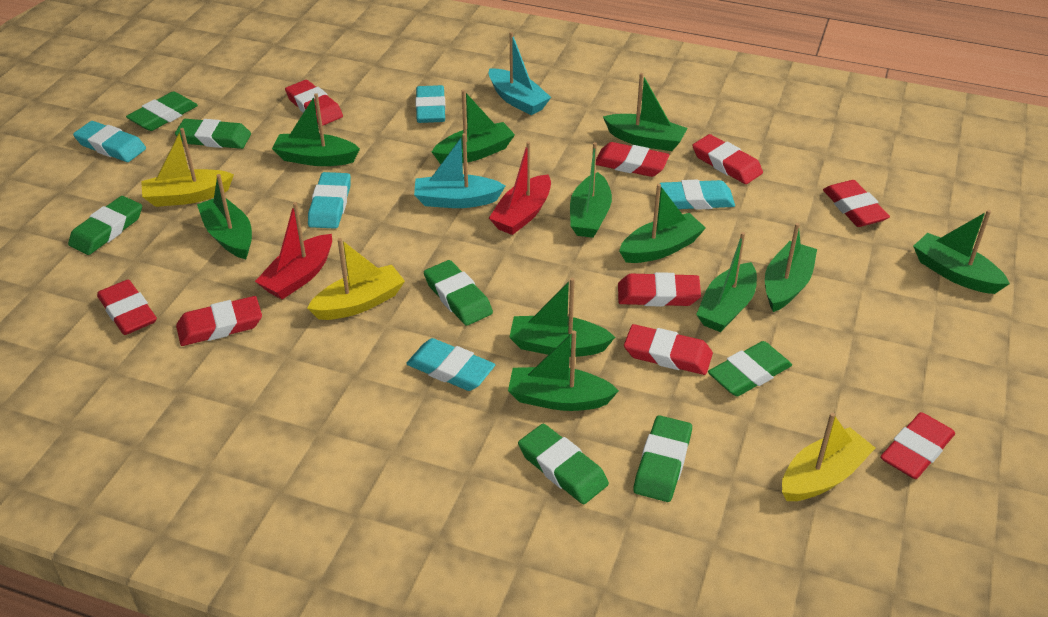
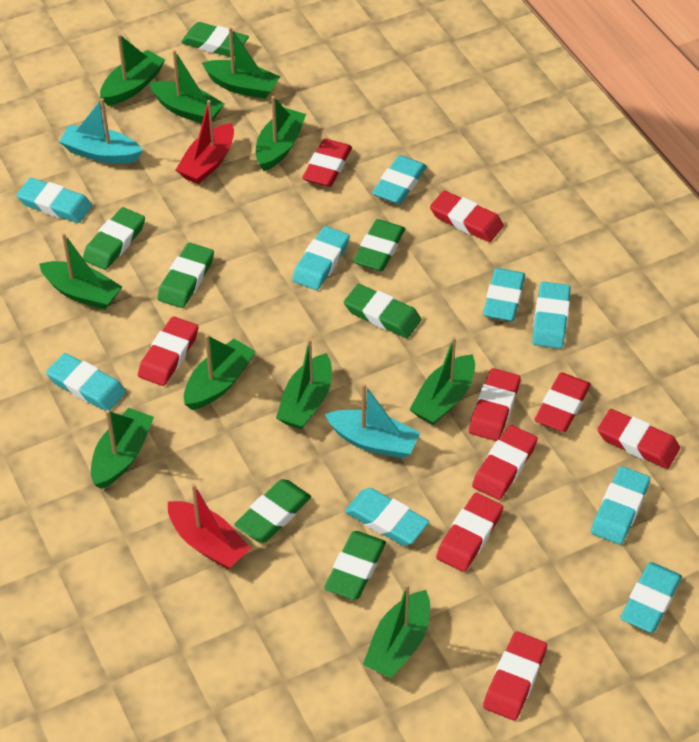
green boat: [197,174,252,259] [272,93,360,166] [432,90,515,164] [508,331,619,411] [509,278,615,357] [570,142,612,238] [603,73,687,151] [619,184,706,263] [696,232,757,332] [765,223,817,312] [913,210,1010,294] = 11 -> [39,233,122,310] [91,408,154,489] [100,34,165,106] [149,50,224,123] [184,334,256,410] [202,27,280,99] [256,96,306,171] [276,339,332,430] [363,584,430,678] [409,337,475,425] = 10
turquoise eraser: [73,121,146,162] [308,172,351,229] [406,338,495,391] [416,85,446,123] [659,180,735,210] = 5 -> [17,178,92,223] [46,353,126,411] [292,226,350,290] [345,488,429,546] [372,155,427,204] [483,268,525,321] [532,282,571,349] [591,466,650,545] [620,562,682,633] = 9
yellow boat: [141,128,234,207] [307,238,405,320] [782,413,875,501] = 3 -> none = 0

